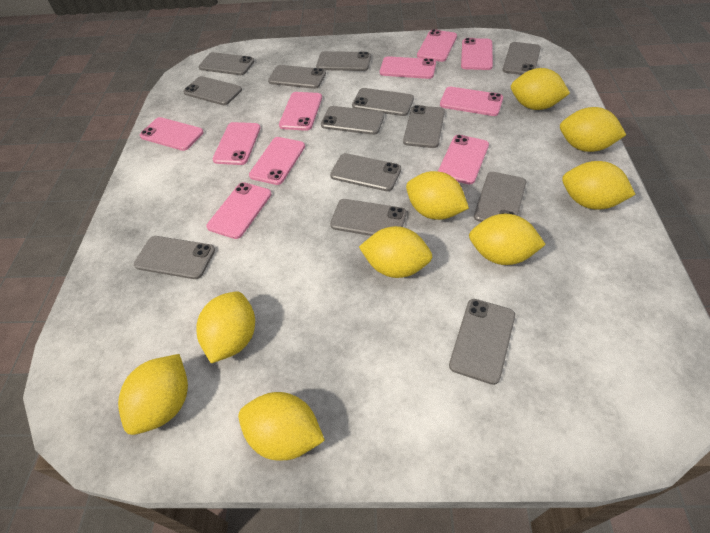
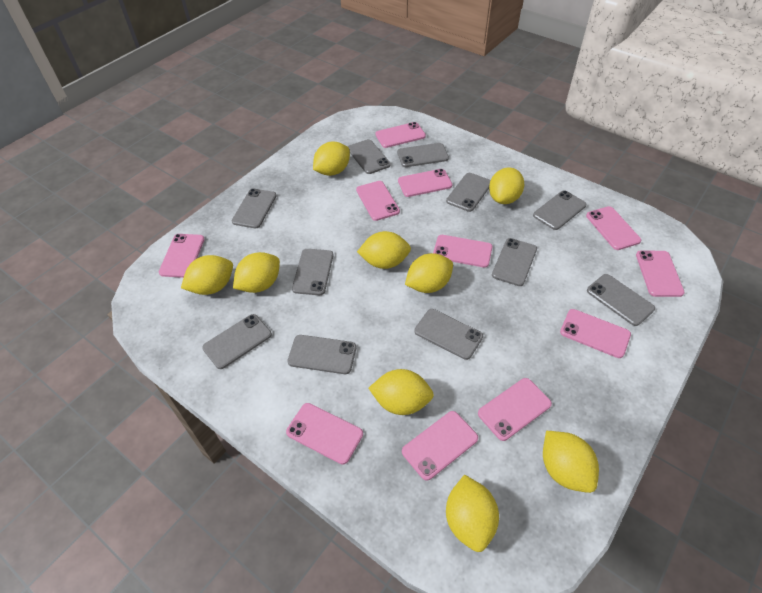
grey phone: [134,236,215,279] [183,76,242,105] [199,52,255,75] [268,65,326,89] [316,51,371,71] [321,106,384,135] [330,153,401,191] [330,199,406,236] [352,88,414,116] [403,105,445,148] [449,299,515,385] [474,172,526,222] [503,42,541,75] = 13 -> [202,314,272,369] [232,188,276,228] [287,335,356,374] [292,249,333,295] [348,139,391,174] [397,143,449,167] [414,309,483,360] [446,173,490,212] [492,238,537,286] [533,190,586,230] [587,274,655,326] = 11
pink phone: [140,117,204,151] [207,182,271,239] [213,122,260,165] [249,137,305,185] [279,92,322,131] [380,56,436,79] [417,29,457,62] [438,135,489,184] [440,87,503,116] [461,38,493,70] = 10 -> [159,234,204,278] [286,403,363,465] [356,181,400,221] [375,122,426,148] [398,169,452,197] [402,411,478,481] [433,235,493,268] [478,378,552,441] [560,309,631,358] [586,206,641,250] [636,251,685,297] = 11

